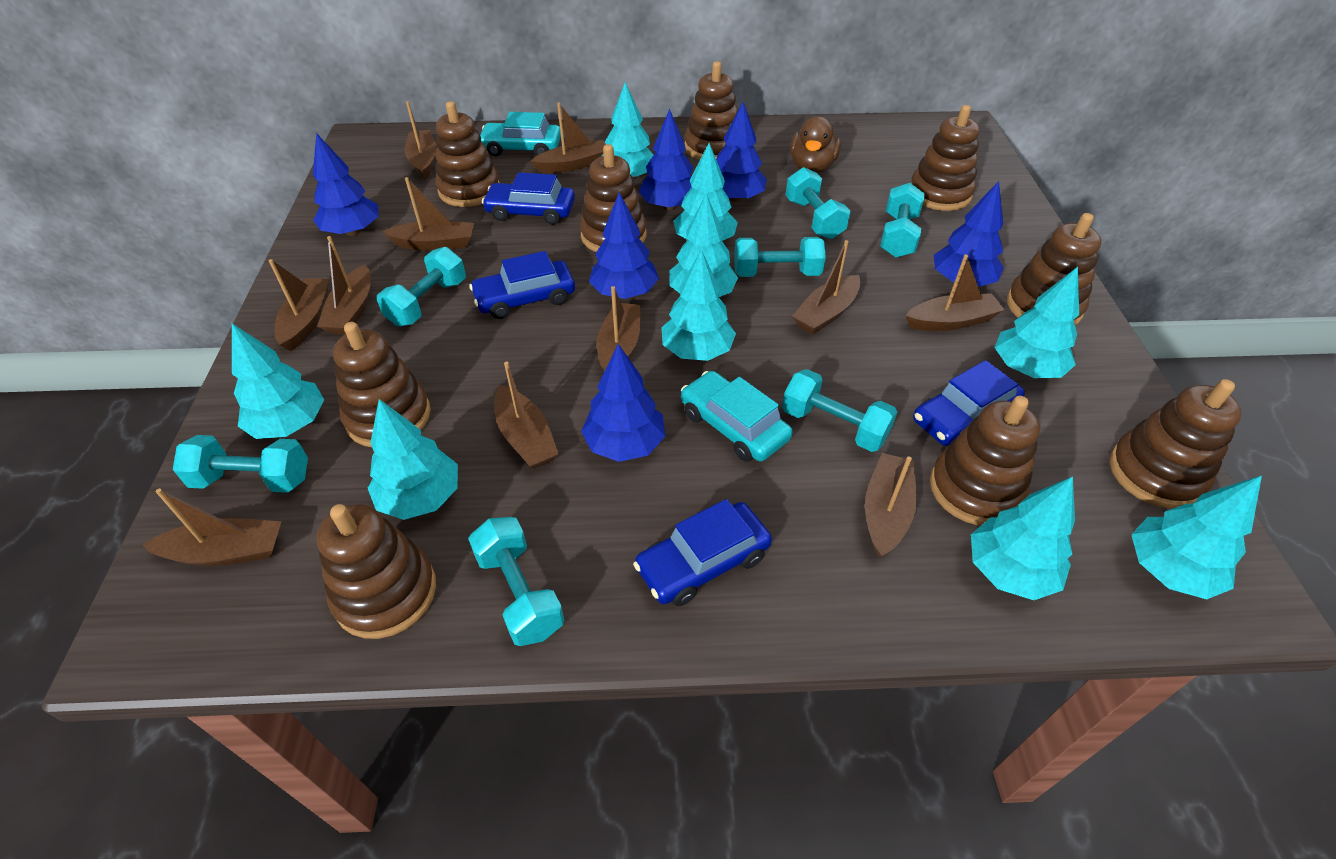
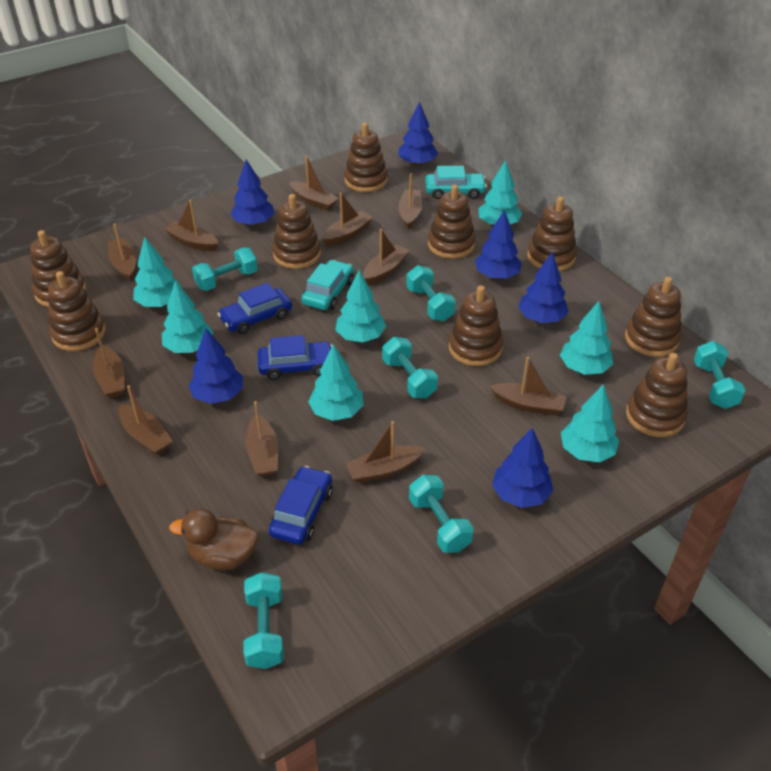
blue car: [469,251,575,319] [482,172,575,225] [633,499,772,606] [913,360,1025,446] = 4 -> [217,283,292,334] [257,335,332,380] [269,466,333,545] = 3
turquoise dumbbell: [173,435,308,493] [377,247,466,327] [468,517,564,646] [734,237,826,277] [782,369,897,452] [785,167,851,239] [880,183,925,258] = 7 -> [192,247,258,291] [243,572,284,669] [382,337,438,399] [406,265,456,321] [409,475,474,553] [694,341,746,409] = 6
turquoise tree: [232,323,324,439] [368,399,458,520] [602,82,653,180] [661,250,736,361] [669,193,738,297] [673,143,738,241] [971,477,1075,600] [995,267,1079,378] [1131,476,1262,599] = 9 -> [133,237,182,307] [162,281,213,353] [308,344,364,421] [335,270,386,342] [478,160,522,225] [560,301,613,375] [561,384,619,463] = 7

